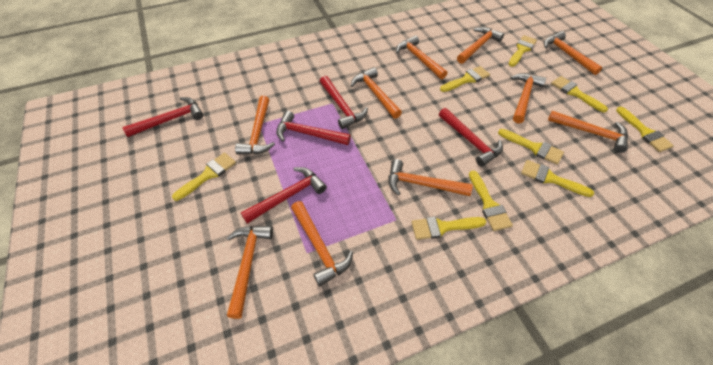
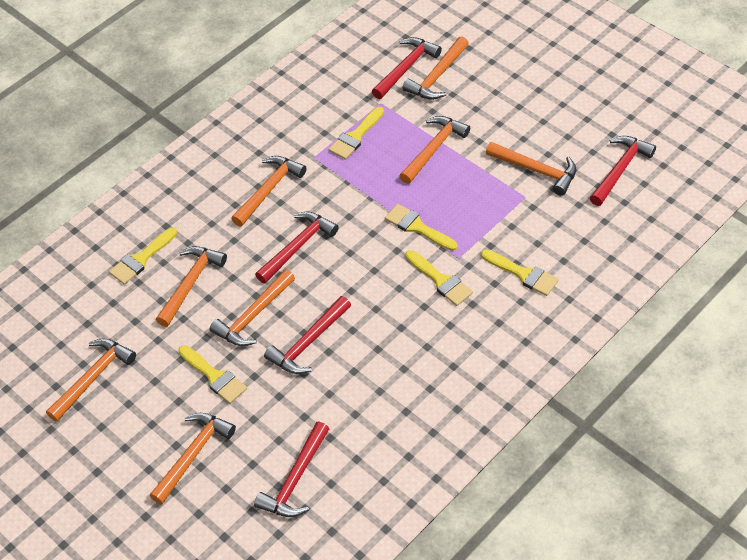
orange hammer: [227,226,273,319] [235,96,275,155] [291,201,353,287] [351,67,402,119] [388,159,473,196] [396,35,448,79] [457,27,504,64] [510,73,546,124] [544,31,603,75] [548,111,628,153] = 10 -> [46,338,136,422] [150,413,236,504] [156,246,227,327] [210,269,295,346] [231,156,306,227] [400,116,470,184] [403,36,469,100] [486,142,576,196] = 8
yellow brush: [172,153,236,201] [411,217,486,240] [440,66,490,92] [469,170,513,231] [498,129,564,165] [508,35,537,67] [521,160,594,197] [551,76,608,112] [616,107,674,152] = 9 -> [109,228,177,285] [178,345,247,404] [329,107,384,160] [385,204,458,251] [405,250,473,306] [481,250,559,296] = 6

